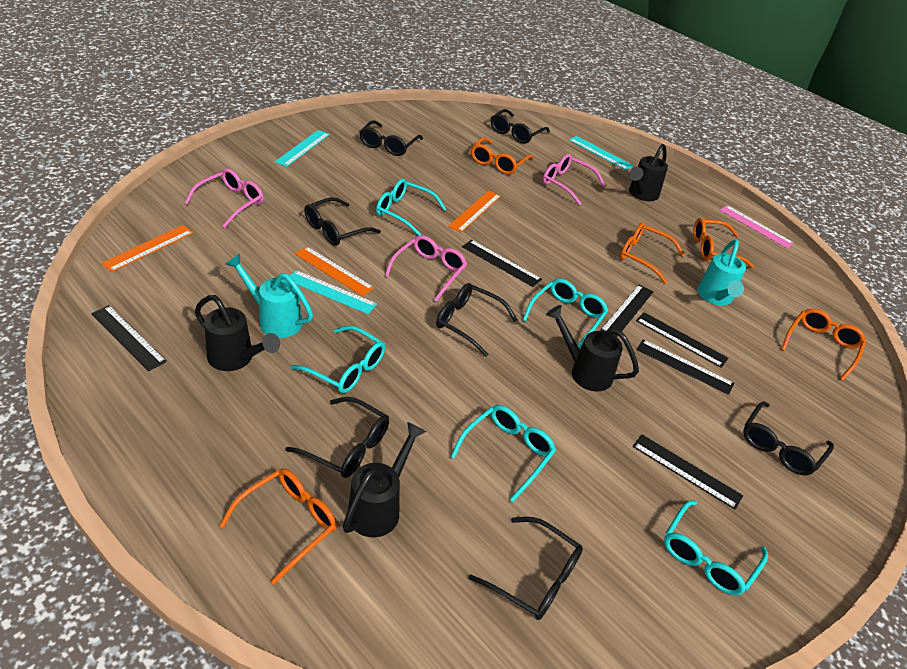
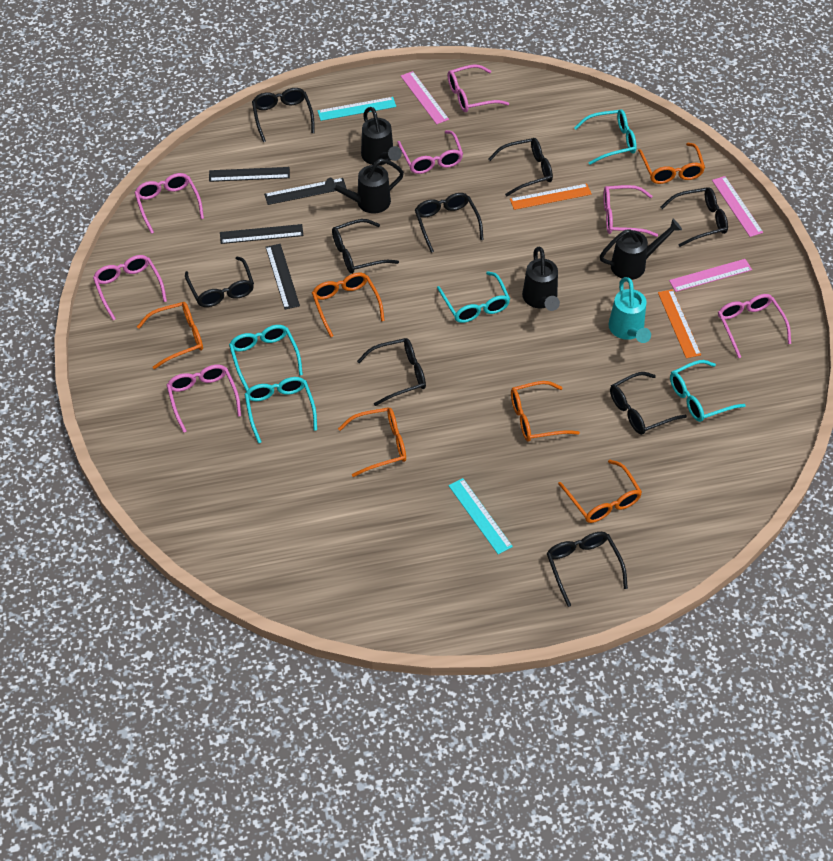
black glasses: [286,397,389,478] [304,197,381,246] [360,120,423,156] [436,283,517,357] [469,517,583,620] [491,109,550,144] [743,401,834,475] = 7 -> [185,257,254,307] [252,88,315,142] [332,219,399,274] [357,338,426,406] [415,193,484,253] [489,138,553,196] [547,532,628,607] [610,372,687,435] [660,187,728,247] = 9
black ruler: [91,305,167,371] [462,240,542,287] [600,285,653,337] [632,434,743,510] [636,312,728,368] [636,339,734,395] = 6 -> [209,167,290,182] [220,224,303,244] [264,178,347,205] [266,244,300,310] = 4
orange glasses: [219,468,337,584] [471,137,533,174] [620,223,684,283] [693,218,754,268] [781,309,866,381] = 5 -> [137,302,203,369] [312,273,385,337] [338,407,406,477] [511,381,580,442] [558,460,642,523] [638,143,705,184] = 6
orange ruler: [101,225,193,272] [295,246,374,296] [448,190,501,233] = 3 -> [510,184,592,210] [658,289,701,358] = 2
pink glasses: [185,169,264,228] [384,235,467,302] [543,154,605,205] = 3 -> [93,255,167,320] [134,173,204,234] [167,365,241,433] [397,130,463,174] [448,64,509,112] [603,185,658,237] [718,294,791,358] = 7
pink ruler: [720,205,794,248] = 1 -> [401,71,449,124] [669,259,752,292] [712,176,763,237] = 3
turquoise ruler: [275,130,330,167] [290,270,377,314] [569,136,633,170] = 3 -> [318,97,396,121] [448,478,513,554] = 2
turquoise watering can: [226,253,313,338] [697,240,746,306] = 2 -> [608,277,651,343] = 1

